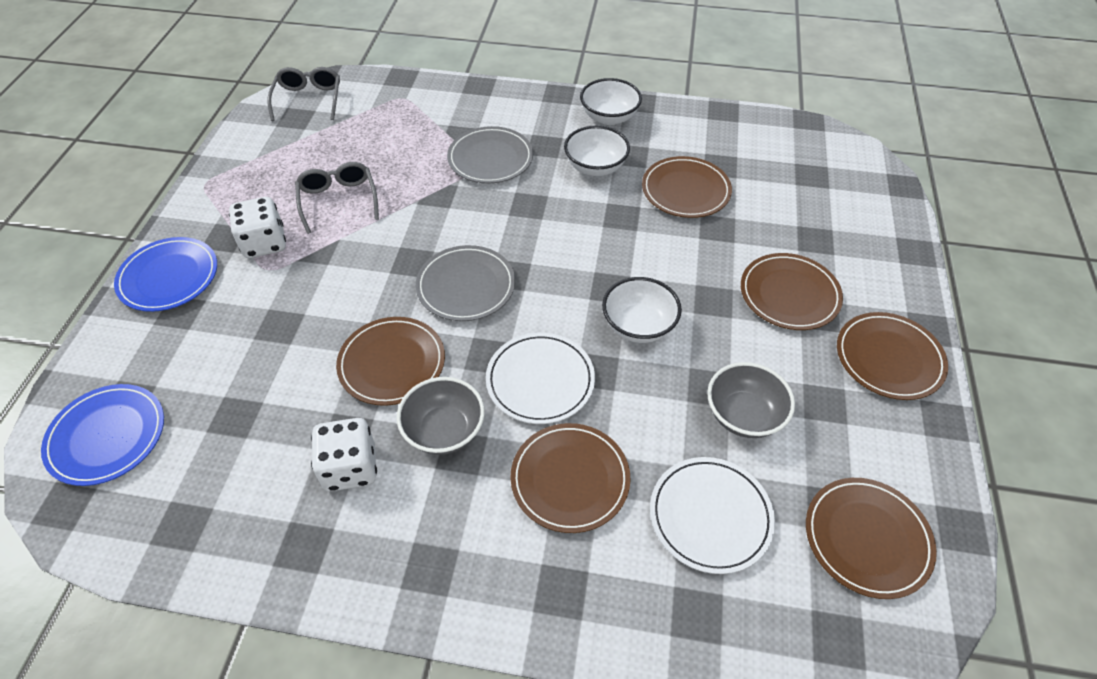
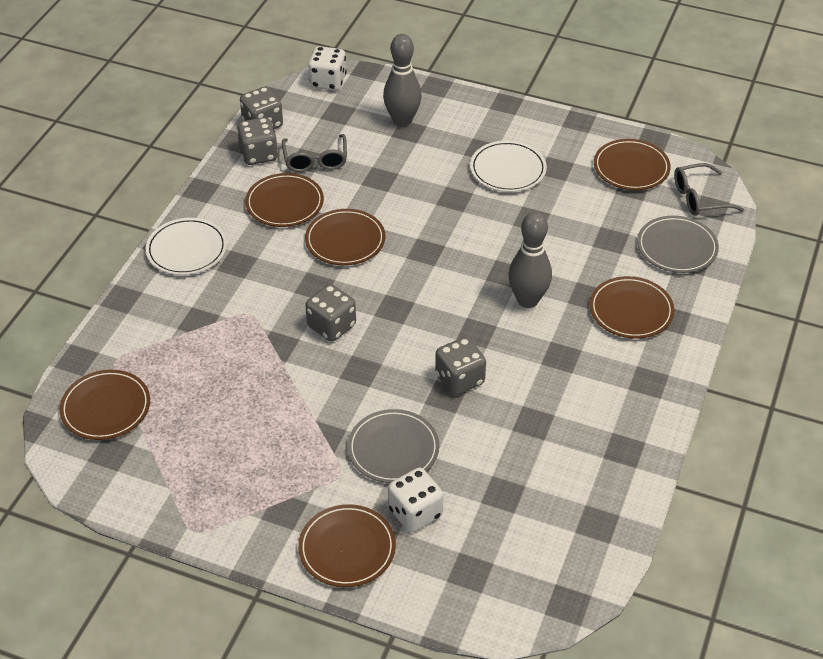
blue plate: [41,384,164,486] [114,237,217,312] = 2 -> none = 0
grey bowl: [397,377,485,455] [707,362,795,438] = 2 -> none = 0
grey bowling pin: none = 0 -> [383,34,421,127] [508,212,552,308] = 2
grey dice: none = 0 -> [237,117,278,165] [240,87,283,129] [305,284,356,341] [435,337,486,395] = 4
white bowl: [564,126,630,176] [580,78,642,125] [602,277,682,343] = 3 -> none = 0

